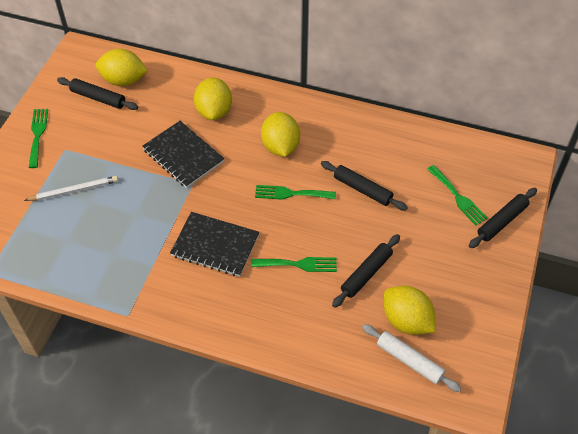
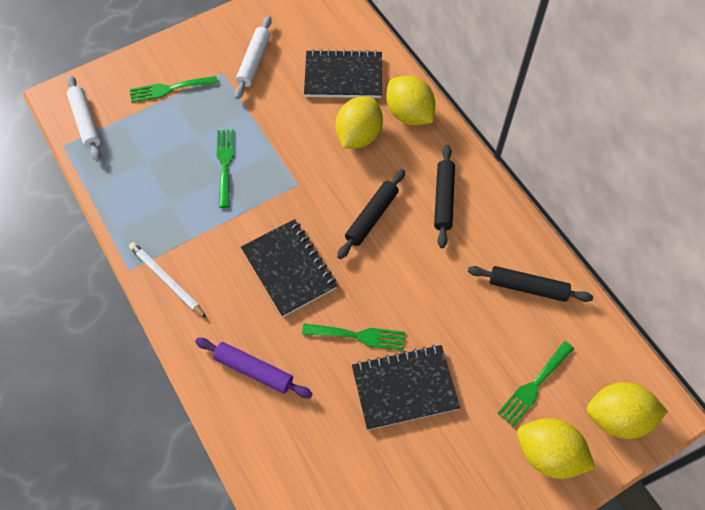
black notebook: [142,121,224,188] [170,212,259,277] = 2 -> [241,219,337,317] [304,49,382,98] [352,345,460,430] = 3
black rolling pin: [57,77,138,110] [321,161,408,211] [332,234,400,308] [469,188,537,248] = 4 -> [337,169,405,259] [434,145,455,248] [468,266,593,302] = 3
purple rolling pin: none = 0 -> [195,338,312,398] = 1
white rolling pin: [362,324,461,392] = 1 -> [67,75,101,161] [234,16,272,99] = 2

